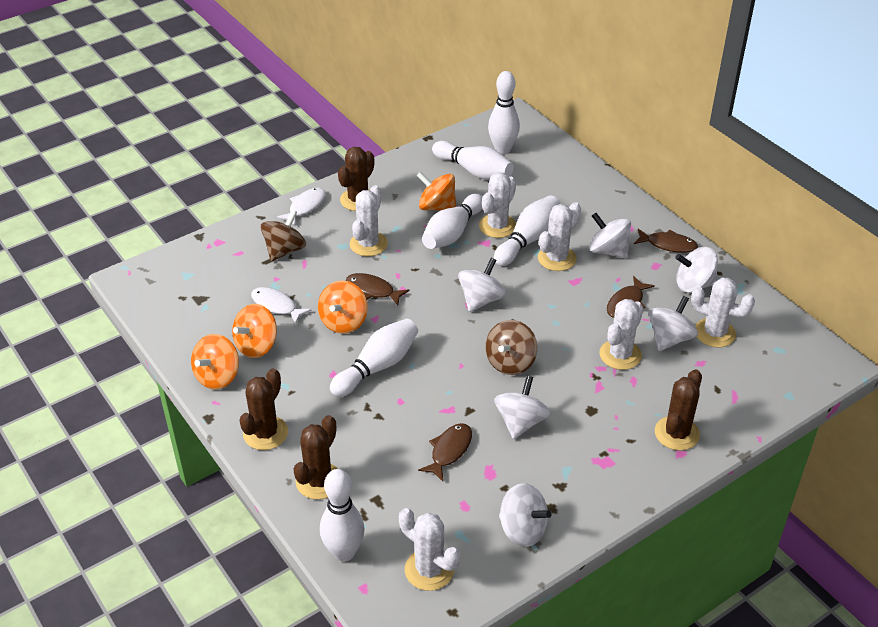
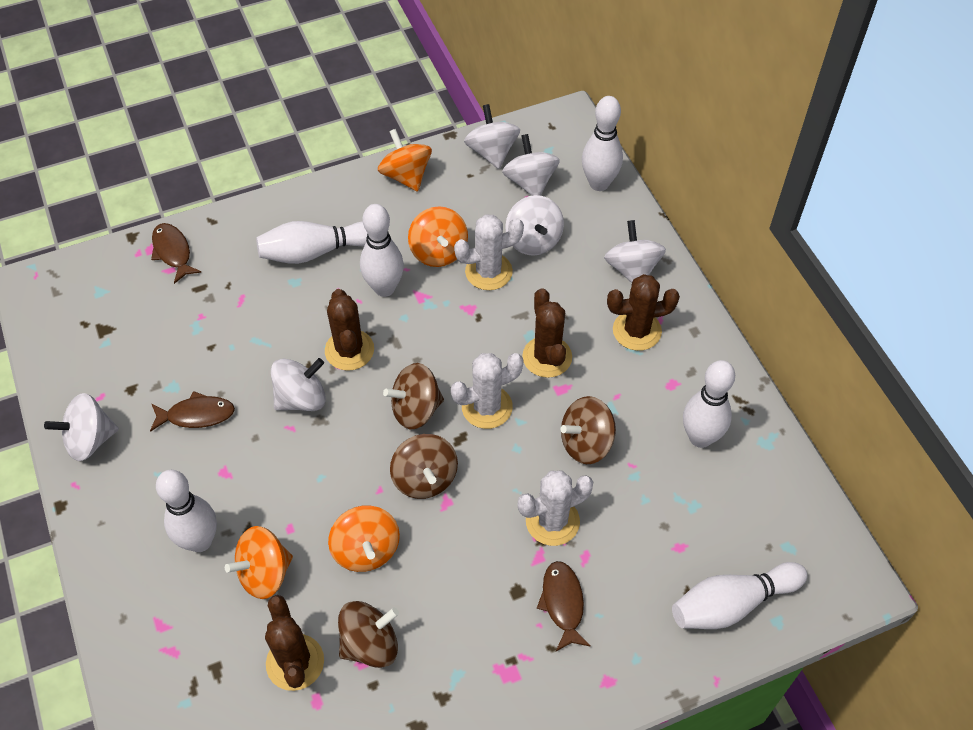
brown fish: [346,273,409,306] [418,423,472,481] [607,276,655,318] [634,229,698,253] = 4 -> [150,391,235,432] [151,223,202,284] [537,561,591,651] = 3
brown spinning top: [260,210,306,261] [485,320,537,375] = 2 -> [338,601,399,668] [383,363,444,429] [390,434,458,499] [560,396,616,464] = 4
white cactus: [350,185,388,256] [399,508,460,591] [479,172,516,238] [538,202,581,271] [599,299,643,370] [691,278,755,347] = 6 -> [451,353,524,429] [454,214,524,290] [518,471,593,546] = 3
white fish: [251,287,312,325] [277,188,326,226] = 2 -> none = 0

